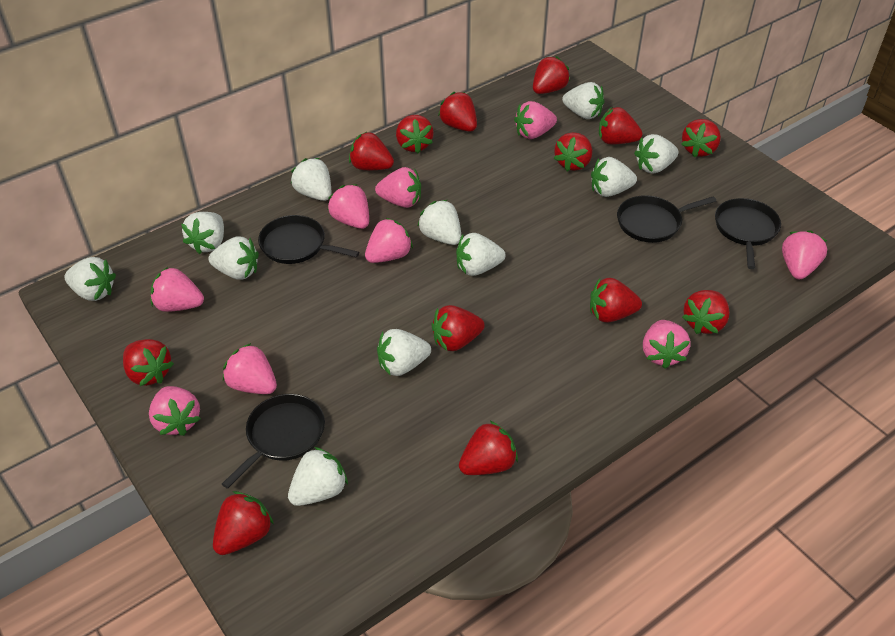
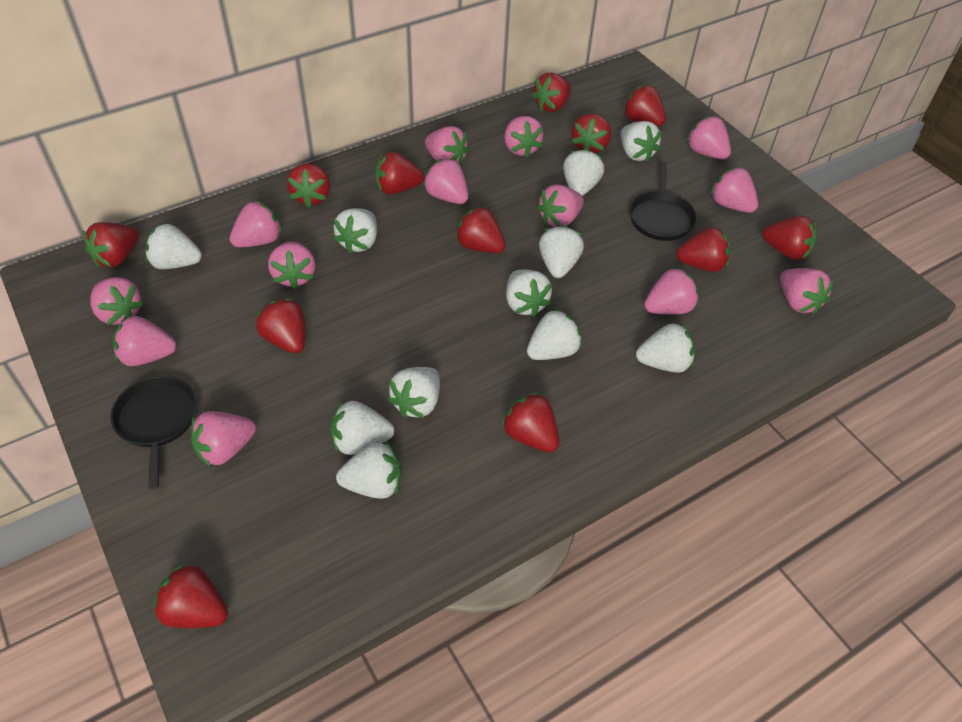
black pan: [222,394,325,489] [258,215,359,264] [617,195,716,243] [715,198,781,269] = 4 -> [111,376,197,489] [629,161,697,241] = 2
pink strawberry: [149,386,201,436] [151,267,204,312] [223,343,277,394] [328,184,369,229] [365,218,413,263] [375,167,421,208] [514,101,557,139] [643,320,690,369] [782,230,827,279] = 9 -> [90,277,144,325] [113,316,176,366] [191,411,256,467] [230,200,282,247] [268,242,315,289] [423,158,469,204] [425,126,469,165] [504,116,543,158] [537,184,584,227] [644,267,699,314] [686,116,731,159] [710,167,758,213] [780,268,834,315] = 13
red strawberry: [123,339,174,386] [213,491,274,555] [349,132,394,170] [396,115,434,154] [432,305,485,351] [438,92,477,132] [459,420,518,475] [533,56,570,94] [554,132,592,171] [590,278,642,323] [599,107,643,144] [681,119,721,157] [682,290,730,334] = 13 -> [83,222,139,267] [153,562,228,628] [255,298,305,354] [287,163,330,208] [375,152,424,195] [455,206,506,253] [501,392,559,452] [531,73,572,112] [571,113,611,153] [623,85,666,126] [676,227,731,272] [762,216,817,260] = 12

